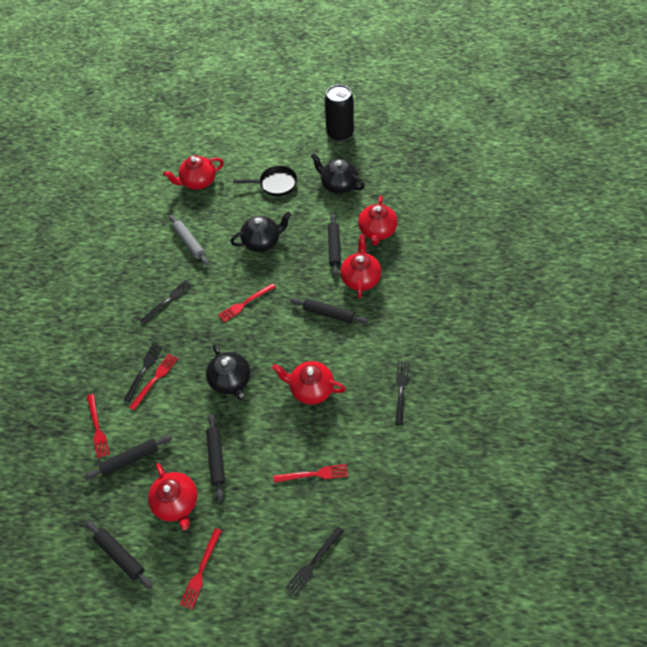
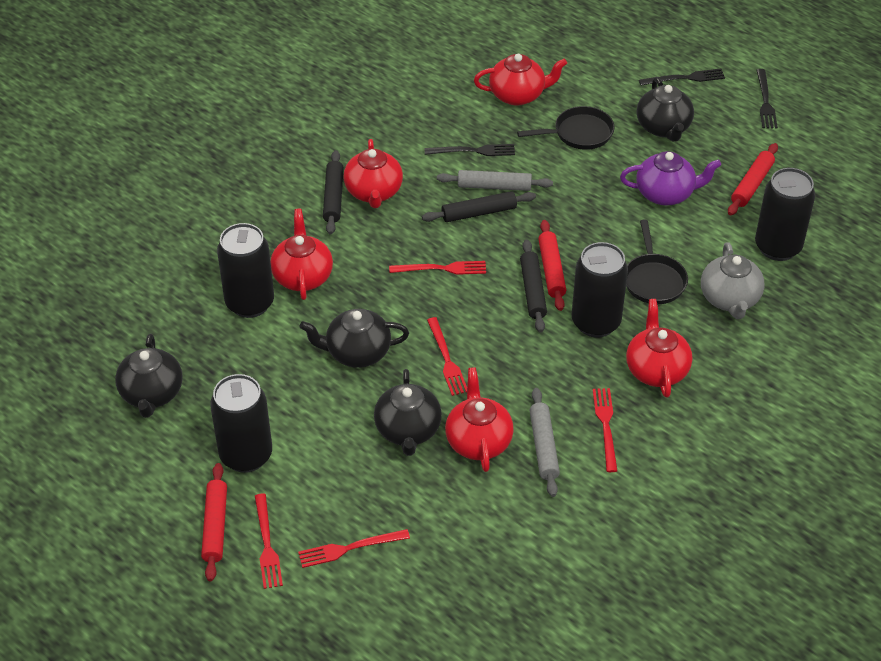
black can: [325,84,354,142] = 1 -> [210,374,272,473] [217,223,274,318] [572,242,628,338] [755,168,815,261] = 4
black fork: [123,343,163,403] [140,280,193,324] [285,526,344,597] [395,361,409,425] = 4 -> [424,144,515,156] [639,68,725,86] [757,69,778,129] = 3
black pan: [233,166,297,196] = 1 -> [517,106,615,150] [626,220,688,304] = 2
black rolling pin: [84,435,172,480] [86,521,153,589] [206,414,225,501] [290,298,368,324] [328,214,341,277] = 5 -> [323,150,344,235] [422,191,536,222] [520,239,547,332] = 3
black teapot: [206,344,250,400] [230,212,291,252] [311,153,365,194] = 3 -> [115,334,183,418] [300,309,409,368] [374,369,442,456] [637,77,694,142] = 4
grey rolling pin: [169,215,209,265] = 1 -> [437,170,553,191] [529,388,560,497] = 2
grey teapot: none = 0 -> [701,242,765,319] = 1
purple teapot: none = 0 -> [620,151,721,205] = 1
red rolling pin: none = 0 -> [201,463,227,581] [538,220,566,311] [728,143,778,215] = 3

